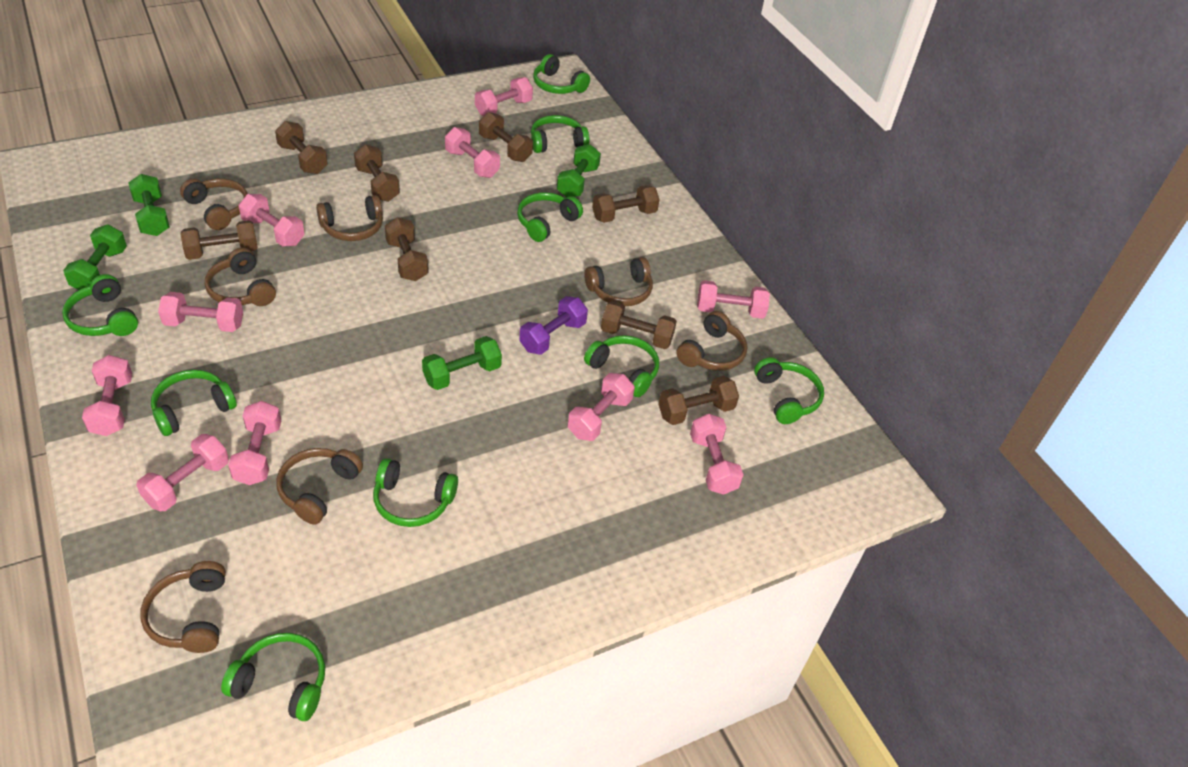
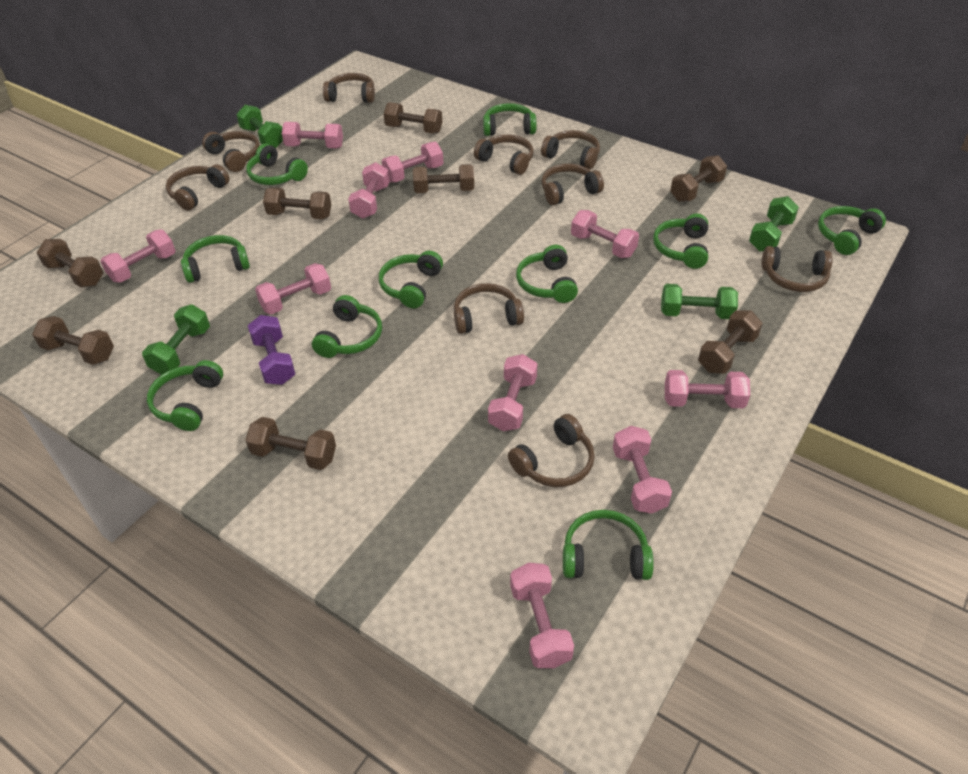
brown headphones: [140,561,226,653] [180,178,248,230] [205,248,276,306] [277,448,363,525] [316,195,383,241] [584,257,653,306] [676,311,748,371] = 7 -> [166,164,230,211] [202,131,260,172] [323,73,375,103] [454,283,524,334] [474,135,534,175] [508,414,595,487] [541,130,600,169] [541,164,604,205] [762,246,833,292] = 9
green headphones: [62,274,138,336] [151,370,237,436] [221,633,325,721] [373,458,458,527] [517,192,583,242] [531,115,589,153] [533,54,590,94] [584,335,659,397] [754,357,824,424] = 9 -> [147,360,223,431] [181,235,250,283] [246,143,308,185] [312,295,382,358] [379,251,443,308] [483,103,537,136] [516,245,578,303] [563,510,654,580] [653,214,708,269] [818,206,886,255] = 10

